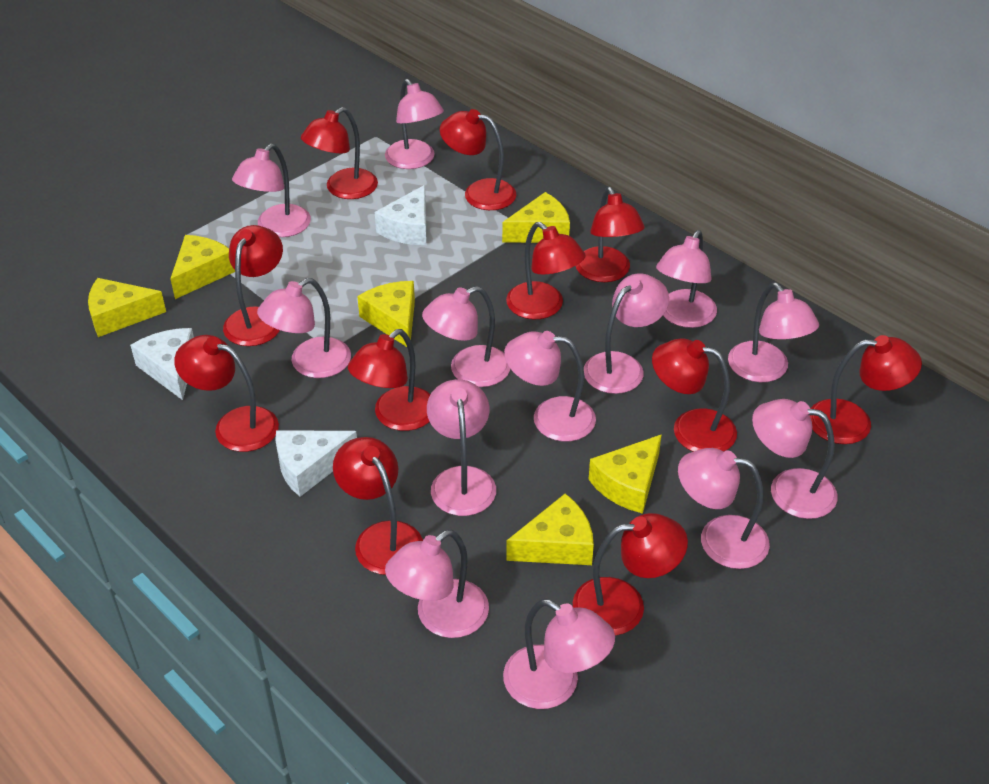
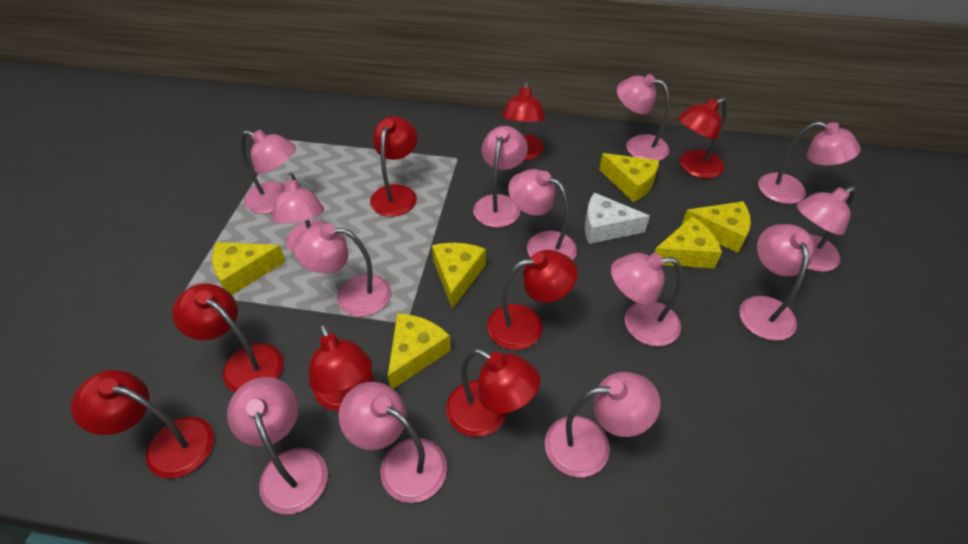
red lamp: [174,335,279,452] [223,225,283,346] [301,107,378,199] [333,437,423,575] [348,329,431,431] [440,109,516,210] [506,222,586,319] [573,513,688,636] [576,187,645,282] [652,338,737,452] [809,335,922,444] = 11 -> [71,370,214,479] [172,283,283,392] [309,323,374,411] [370,116,418,217] [446,349,540,437] [487,250,577,350] [502,82,545,161] [678,97,727,179] = 8
white cheese: [130,328,194,400] [275,430,357,497] [375,185,426,245] = 3 -> [585,193,650,244] = 1

